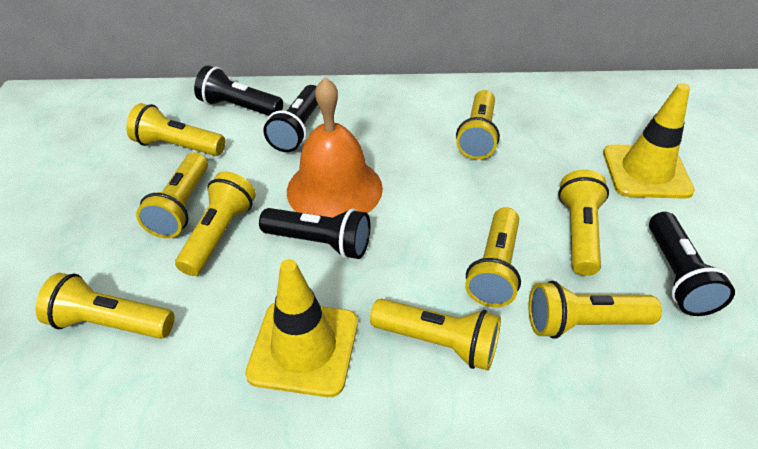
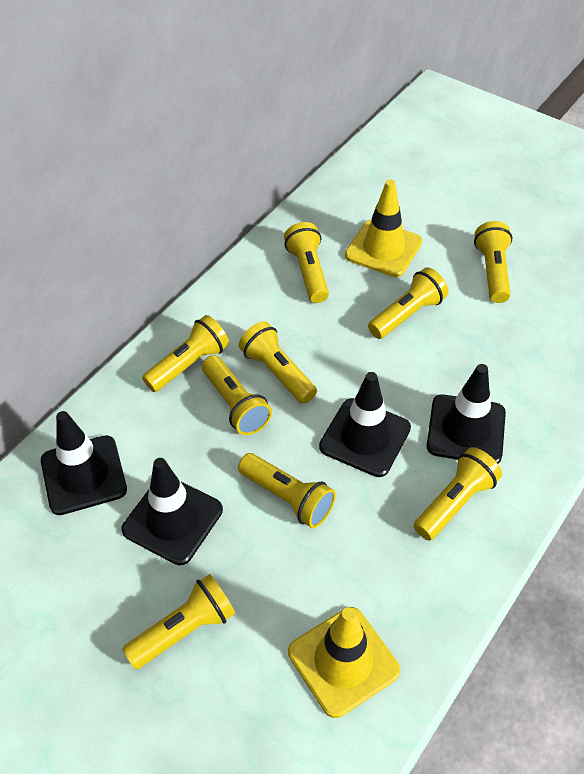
black flashlight: [194,65,283,116] [259,208,370,259] [264,85,318,152] [649,212,735,316] = 4 -> none = 0
black traffic cone: none = 0 -> [41,411,127,515] [121,458,223,565] [319,372,411,477] [427,364,506,463] = 4
orange bell: [287,77,383,218] = 1 -> none = 0

